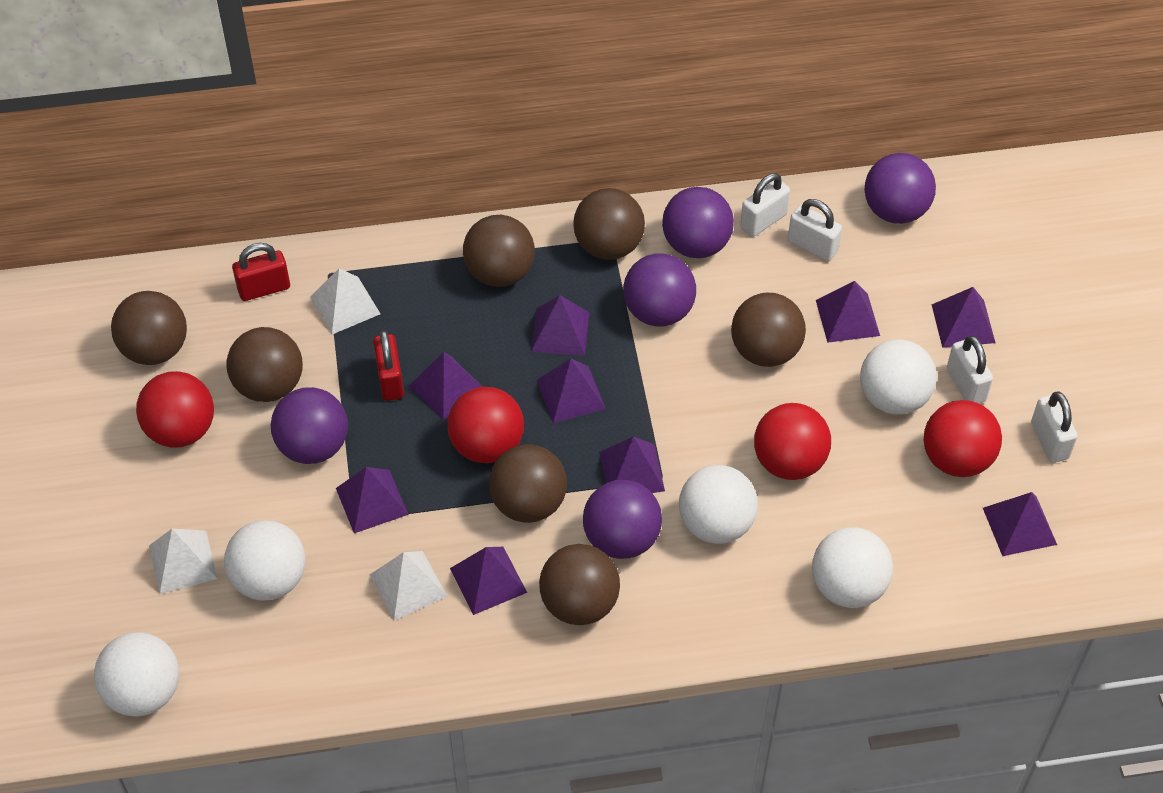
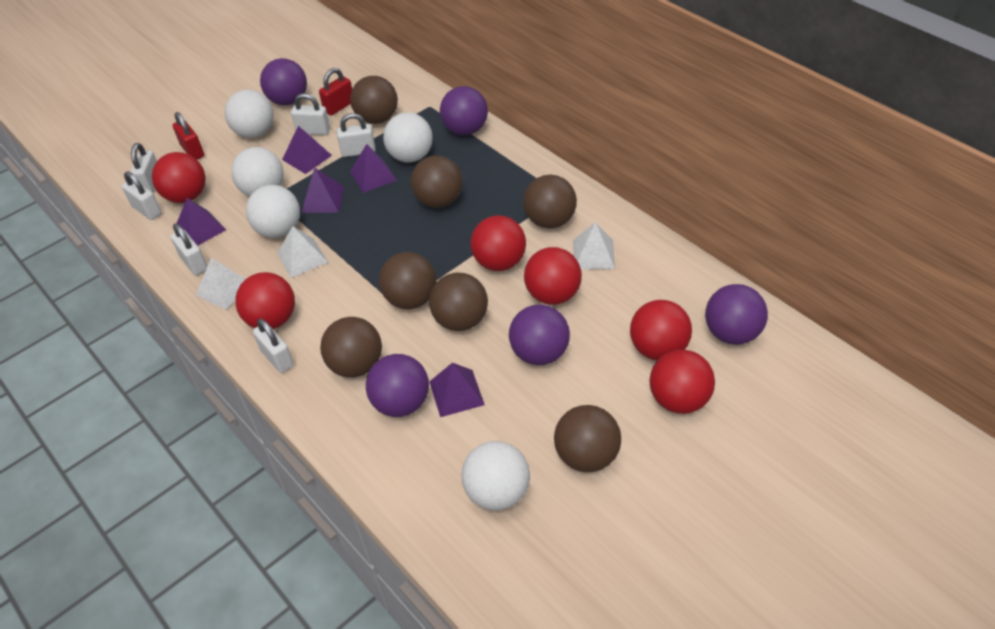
purple pyramid: [336,467,408,533] [409,352,483,420] [450,547,527,615] [531,295,589,356] [537,359,606,423] [599,437,665,493] [816,281,880,343] [932,287,995,347] [983,492,1057,556] = 9 -> [176,198,226,246] [282,126,332,174] [302,168,344,213] [350,144,397,193] [429,363,485,417] = 5
red ball: [136,371,214,448] [447,387,524,463] [754,403,831,480] [924,400,1002,477] = 4 -> [152,152,205,203] [235,272,295,329] [471,215,526,271] [524,247,582,305] [630,300,692,360] [650,350,715,414] = 6
white padlock: [740,173,790,237] [788,199,842,261] [947,335,993,404] [1031,391,1078,463] = 4 -> [122,171,161,220] [130,143,157,193] [171,223,207,275] [253,318,294,373] [291,93,330,135] [337,113,376,157] = 6

